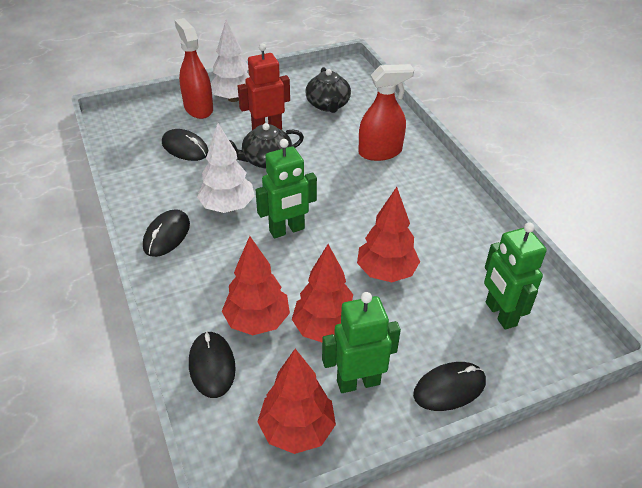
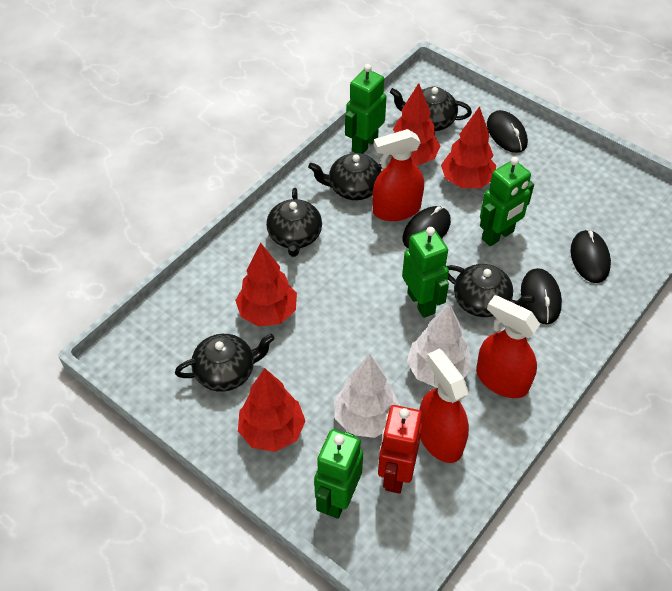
black teapot: [229,123,304,169] [305,67,351,113] = 2 -> [175,334,275,392] [266,188,322,257] [308,153,383,200] [390,87,472,131] [447,264,535,317] = 5
green robot: [256,139,317,238] [322,292,401,393] [484,222,547,330] = 3 -> [314,429,363,519] [345,64,387,154] [402,227,449,318] [480,157,534,246] = 4
red spray bottle: [175,18,213,119] [358,64,414,161] = 2 -> [372,129,424,221] [420,348,469,463] [476,295,540,398] = 3

